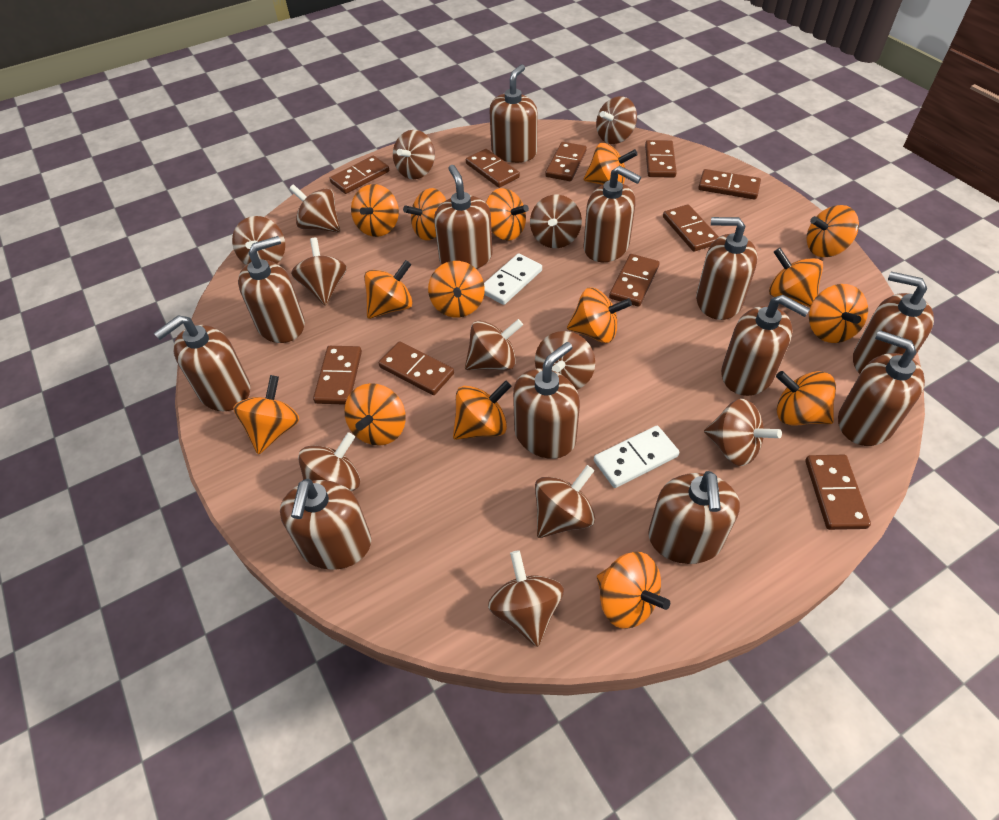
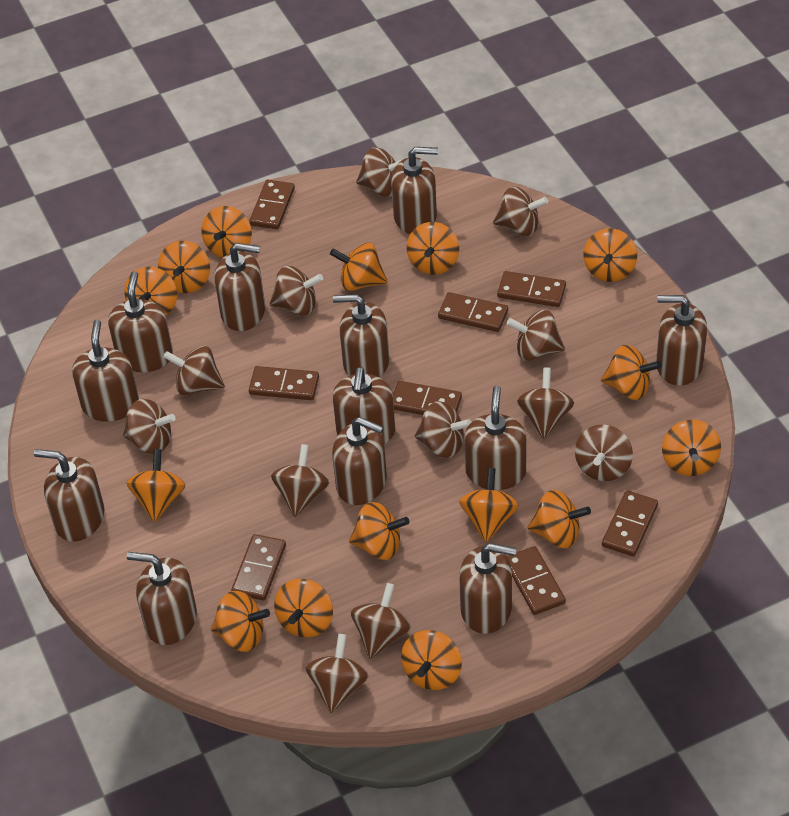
brown domino: [313,346,362,405] [329,155,389,194] [379,342,454,395] [466,149,520,188] [545,142,587,181] [609,254,660,307] [645,140,677,178] [663,204,719,252] [698,169,761,200] [805,455,871,530] = 10 -> [231,534,286,600] [249,180,295,229] [249,366,319,400] [393,381,462,415] [438,292,508,332] [497,271,566,307] [507,546,566,615] [602,490,658,556] = 8
white domino: [484,253,542,305] [594,426,680,488] = 2 -> none = 0

